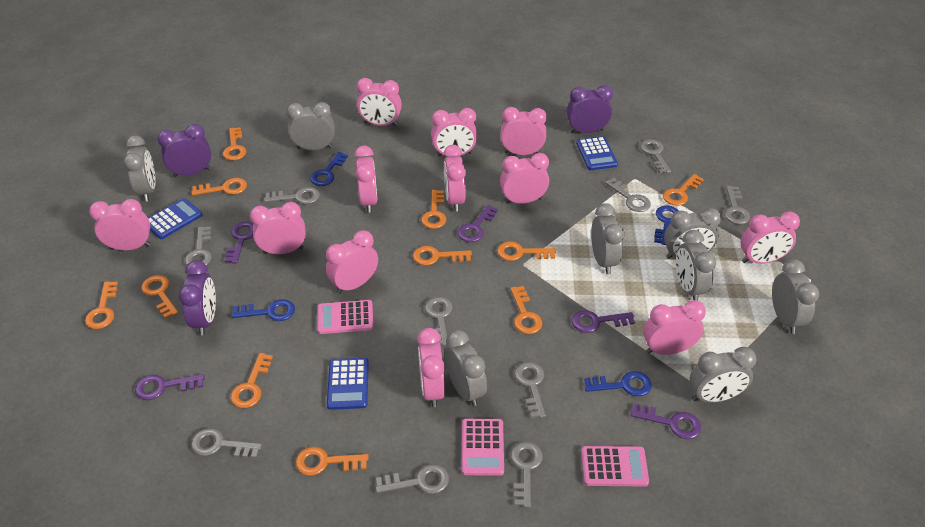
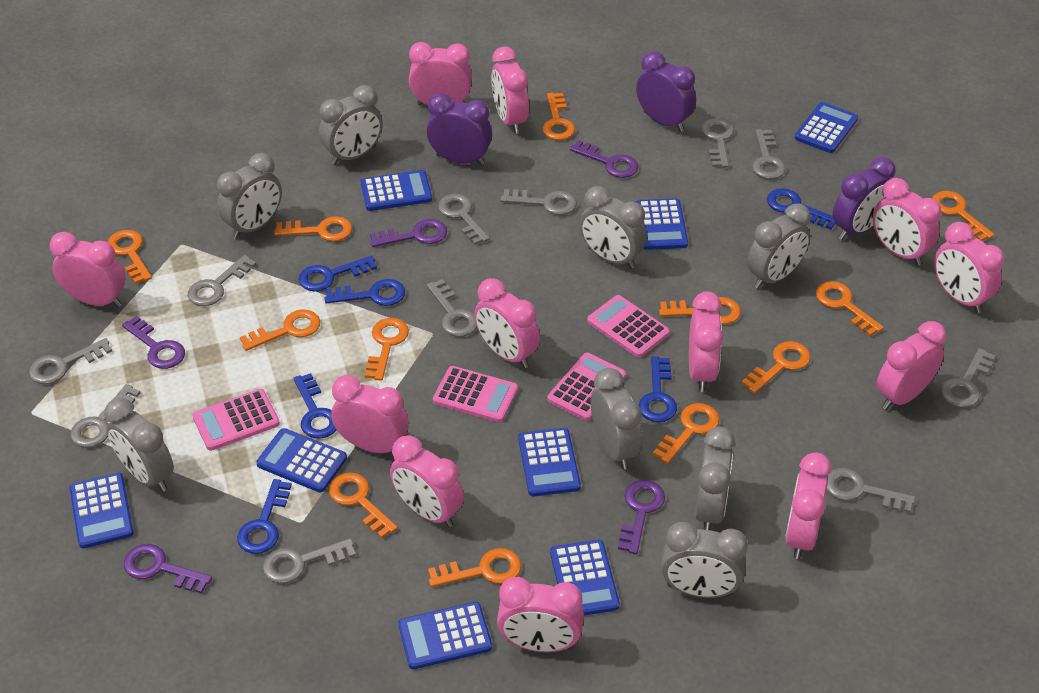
blue calculator: [148,198,202,239] [327,358,369,410] [576,136,618,170] = 3 -> [70,473,134,548] [256,428,347,492] [361,170,432,211] [398,602,492,669] [518,428,581,496] [550,540,620,616] [636,198,688,250] [795,102,858,153] = 8
blue key: [231,299,295,321] [310,152,348,186] [584,371,652,396] [654,205,679,245] = 4 -> [237,479,292,554] [293,373,337,439] [298,256,377,291] [325,279,405,306] [639,356,677,422] [767,188,836,230] = 6
grey key: [185,226,212,266] [191,428,262,458] [264,187,320,204] [376,464,449,494] [425,297,453,346] [511,441,543,508] [515,362,546,418] [605,178,651,212] [640,139,671,173] [724,186,750,225] = 10 -> [29,338,112,384] [70,384,140,448] [188,255,256,306] [263,538,356,584] [427,279,477,337] [438,194,490,245] [501,189,577,215] [701,118,734,168] [752,129,786,179] [827,468,915,513] [941,348,995,408] = 11
orange key: [85,281,118,329] [141,275,178,319] [191,178,247,195] [223,127,246,161] [231,353,273,408] [296,447,368,476] [413,246,472,265] [421,190,446,229] [497,242,556,261] [511,286,542,334] [663,174,704,206] = 11 -> [108,230,152,284] [240,309,320,351] [274,216,352,241] [329,473,398,539] [365,318,409,381] [428,548,521,587] [542,93,575,140] [653,403,719,464] [659,297,741,324] [741,341,811,394] [816,281,884,336] [932,191,994,241] = 12
pink calculator: [317,300,373,334] [461,418,504,476] [581,446,649,487] = 3 -> [193,389,280,451] [433,366,518,422] [547,353,626,421] [587,295,670,358] = 4

